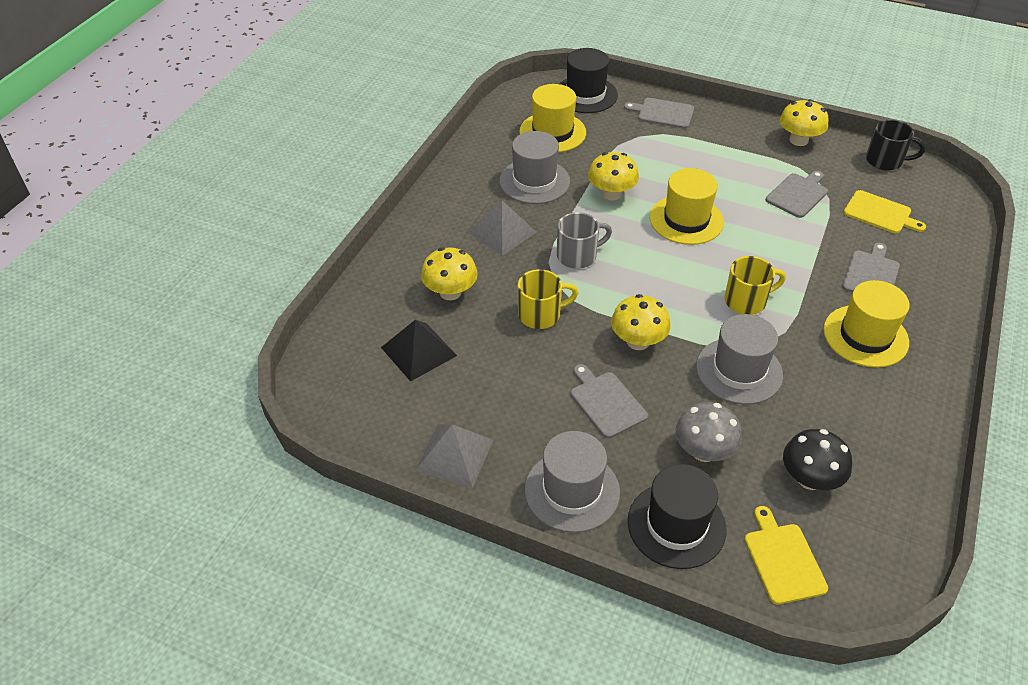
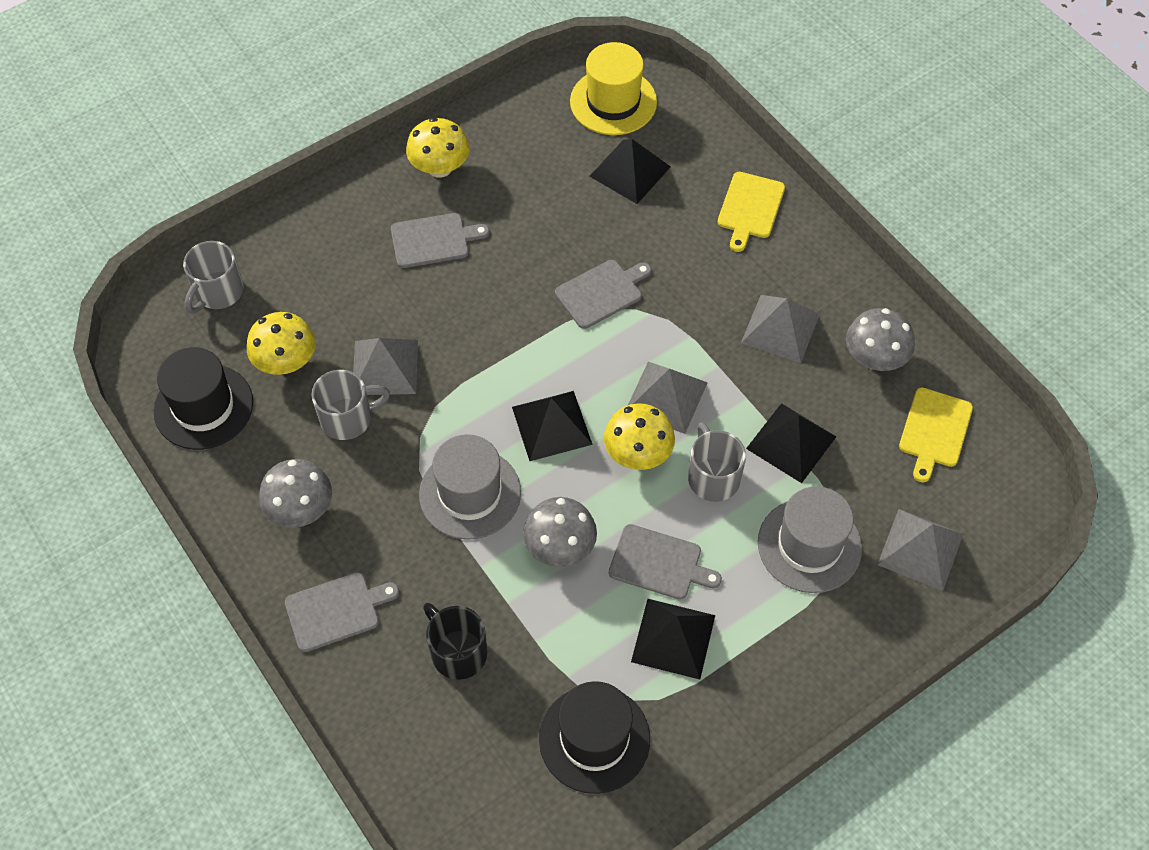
black mushroom: [783,429,852,490] = 1 -> none = 0
black pyramid: [381,320,457,382] = 1 -> [512,391,593,461] [589,139,671,204] [631,599,715,680] [746,403,836,483] = 4
grey hat: [499,131,570,204] [525,431,620,533] [696,314,783,404] = 3 -> [419,434,521,540] [758,486,862,593] = 2
grey mug: [557,212,612,269] = 1 -> [183,241,244,313] [311,370,390,440] [688,422,746,502] = 3
grey mushroom: [676,402,742,462] = 1 -> [259,459,332,528] [523,497,597,567] [846,308,915,371] = 3
grey pyramid: [415,424,493,488] [468,200,536,256] = 2 -> [353,338,418,395] [628,362,708,434] [741,295,820,363] [877,509,963,591] = 4
yellow hat: [519,84,586,152] [650,168,724,245] [823,280,910,368] = 3 -> [570,42,657,135] = 1
yellow mug: [518,269,578,329] [724,256,786,315] = 2 -> none = 0
yellow mushroom: [421,247,478,301] [588,152,639,201] [611,294,671,350] [780,99,828,146] = 4 -> [247,312,316,375] [406,117,469,178] [604,403,675,470] = 3

